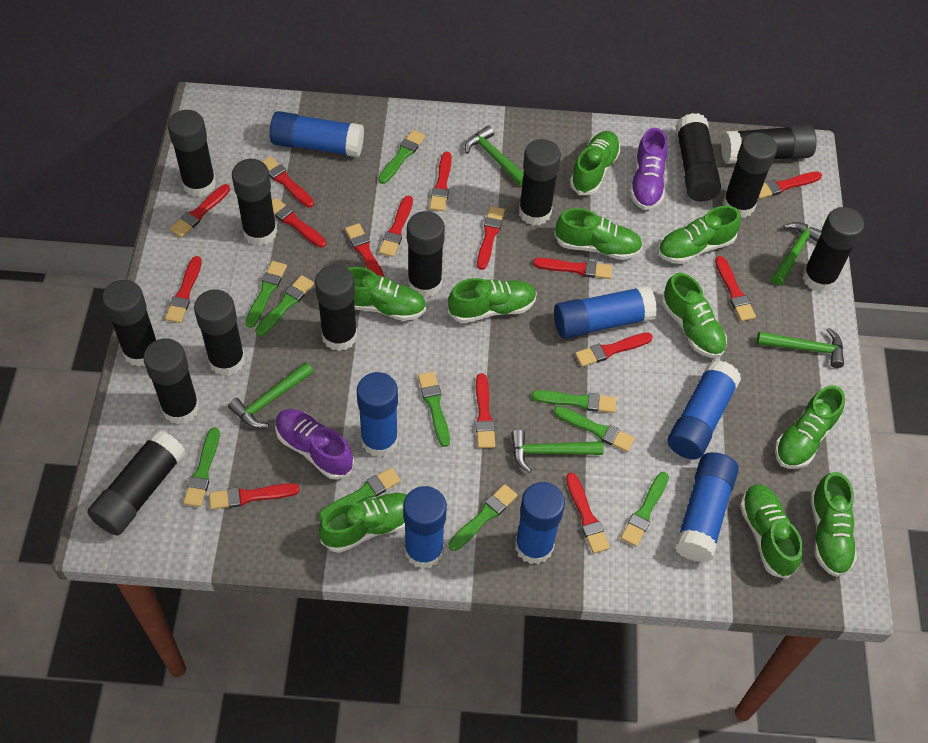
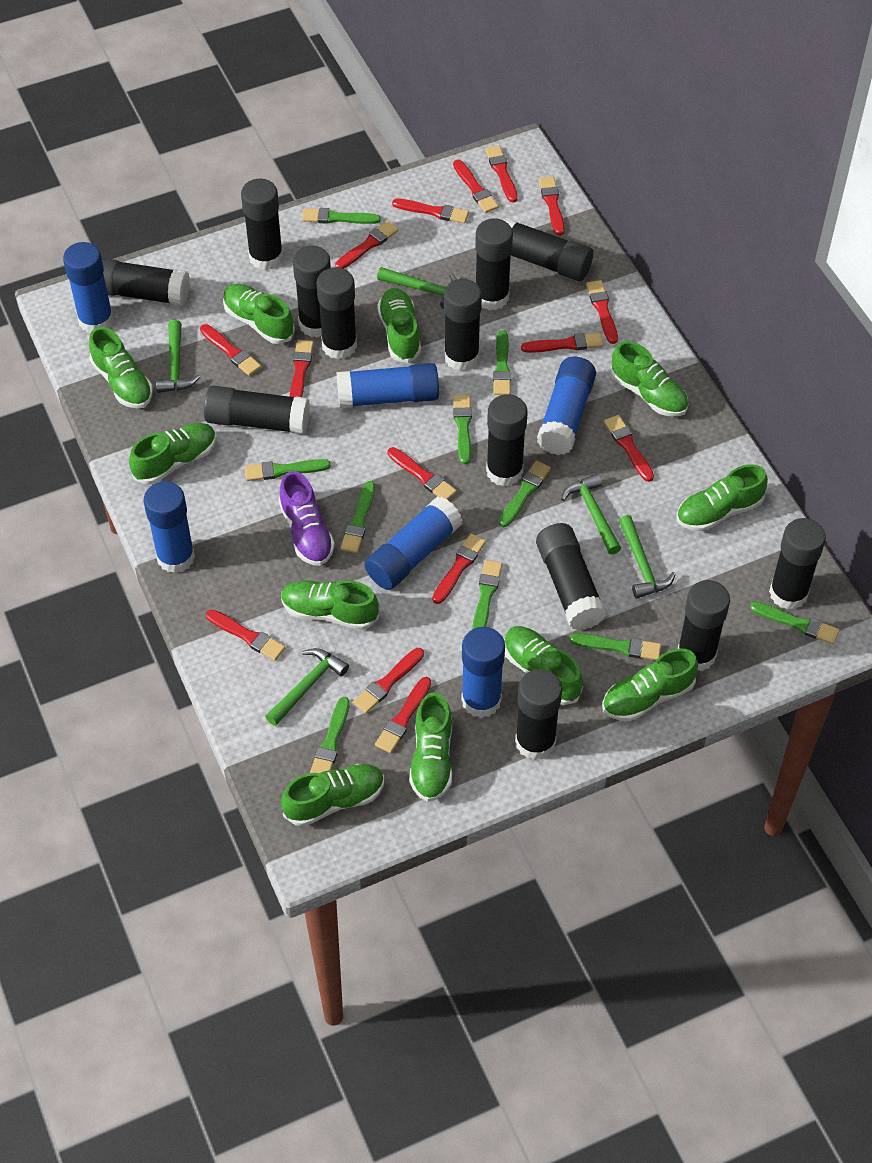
blue glue stick: [270,111,364,157] [357,372,398,457] [403,486,447,569] [515,482,565,564] [554,285,657,339] [668,360,741,459] [675,452,739,562] = 7 -> [63,242,114,333] [143,481,195,574] [336,363,439,408] [365,496,462,590] [461,627,505,718] [537,356,596,455] = 6
green shoe: [319,492,407,553] [347,267,426,321] [448,278,537,323] [554,208,643,260] [570,131,621,195] [658,206,741,264] [662,273,727,358] [740,484,803,579] [775,385,845,469] [810,472,857,577] = 10 -> [89,327,153,408] [129,423,216,484] [223,284,295,344] [281,581,379,630] [281,764,384,826] [377,288,421,363] [409,692,452,802] [504,626,583,705] [602,648,698,721] [610,341,688,417] [676,464,768,531] = 11
purple shoe: [275,409,354,480] [630,128,668,210] = 2 -> [279,471,335,566] = 1

